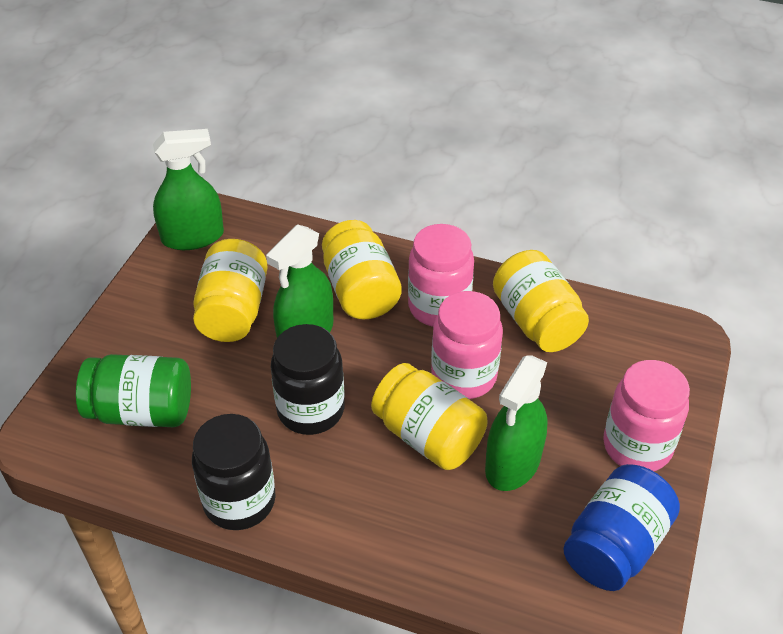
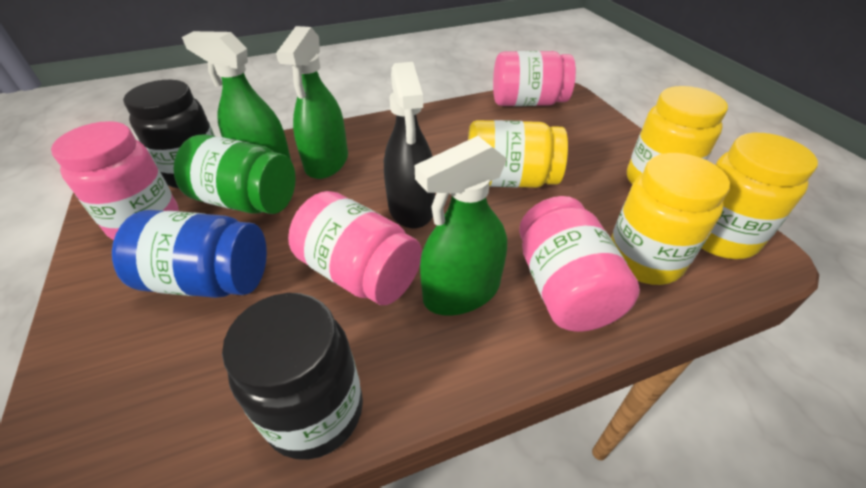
black spray bottle: none = 0 -> [384,62,435,228] = 1
pink jar: [408,224,474,327] [431,291,503,399] [603,360,690,471] = 3 -> [51,121,179,240] [288,191,422,305] [493,51,576,106] [519,196,640,332] = 4

